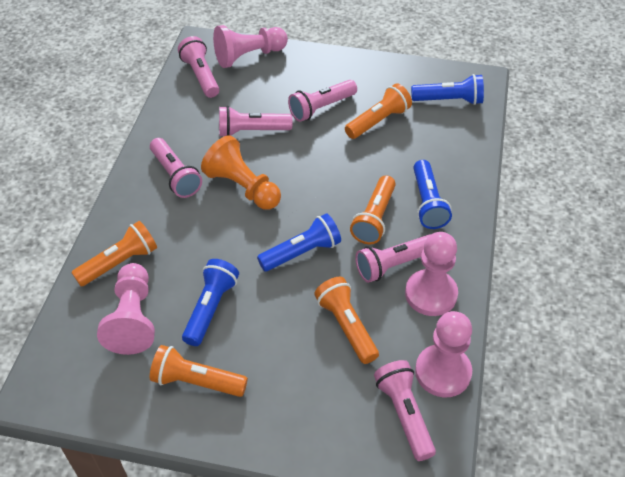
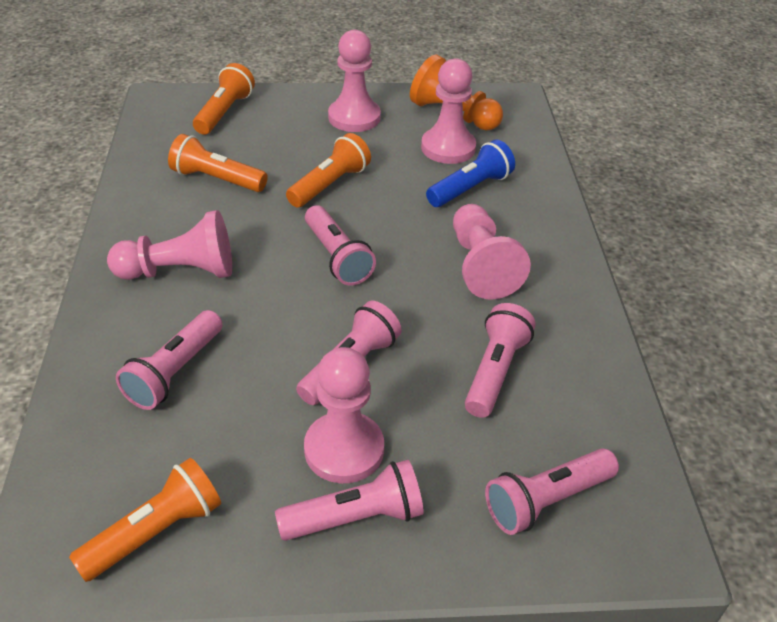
blue flashlight: [182,259,239,346] [257,213,341,272] [411,74,484,105] [413,160,452,229] = 4 -> [426,140,515,207] = 1
orange flashlight: [71,221,157,286] [150,345,248,397] [314,277,379,364] [345,83,412,139] [350,175,396,244] = 5 -> [69,458,221,582] [168,134,268,192] [193,63,255,135] [286,133,371,208] = 4
pink pawn: [97,263,155,355] [213,25,288,68] [405,232,458,316] [415,311,472,397] = 4 -> [107,210,232,280] [304,347,384,483] [328,30,381,132] [421,58,476,164] [453,204,531,300] = 5

